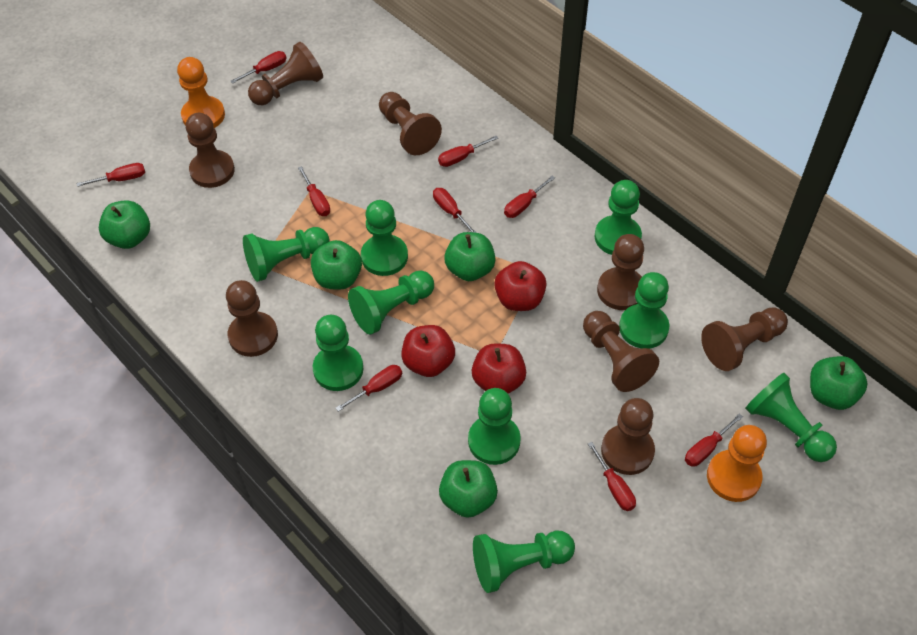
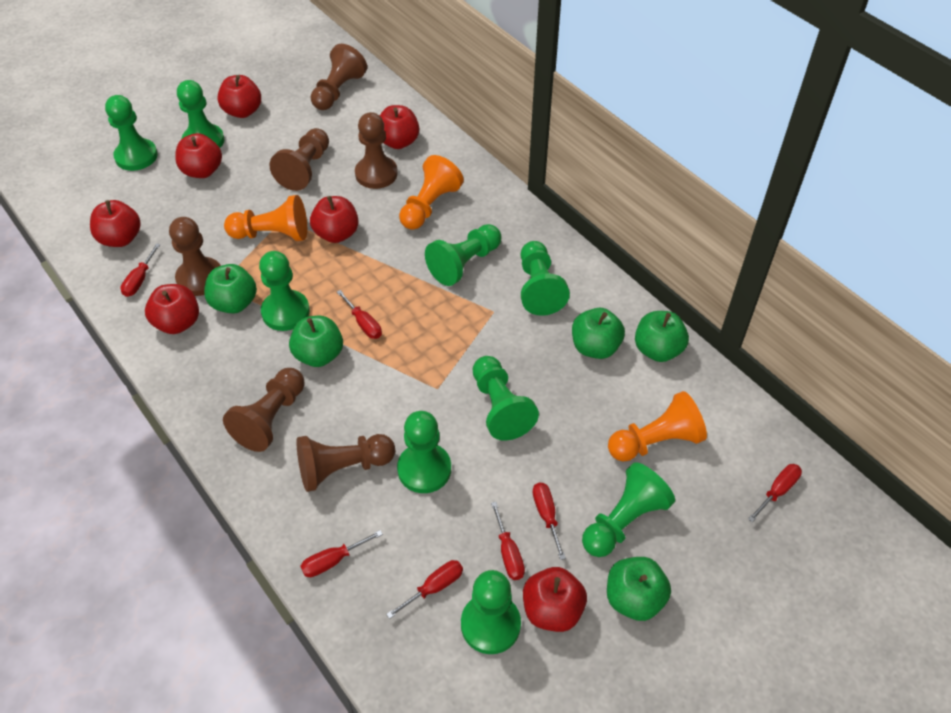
brown pawn: [186,113,235,188] [226,280,278,357] [248,42,323,105] [379,92,442,155] [583,311,659,392] [597,234,644,310] [601,398,655,475] [701,307,788,371] = 8 -> [169,217,221,296] [223,368,305,452] [269,128,329,191] [297,434,395,492] [311,44,367,110] [355,112,398,189] = 6
orange pawn: [177,57,225,128] [707,425,767,502] = 2 -> [224,195,307,241] [399,155,464,230] [608,391,707,462] = 3
red apple: [401,325,455,377] [472,343,526,394] [494,261,547,311] = 3 -> [90,200,141,247] [145,284,199,334] [175,133,222,178] [217,75,261,118] [310,196,359,243] [380,105,419,149] [523,567,587,632] = 7
red screwdriver: [77,163,145,187] [230,51,287,84] [298,166,330,216] [335,365,402,412] [433,188,477,233] [438,136,498,167] [504,176,555,218] [588,442,636,511] [685,413,743,467] = 9 -> [120,243,160,297] [300,530,383,577] [337,290,382,339] [386,560,463,619] [491,502,525,580] [533,482,566,560] [748,464,802,522] = 7

